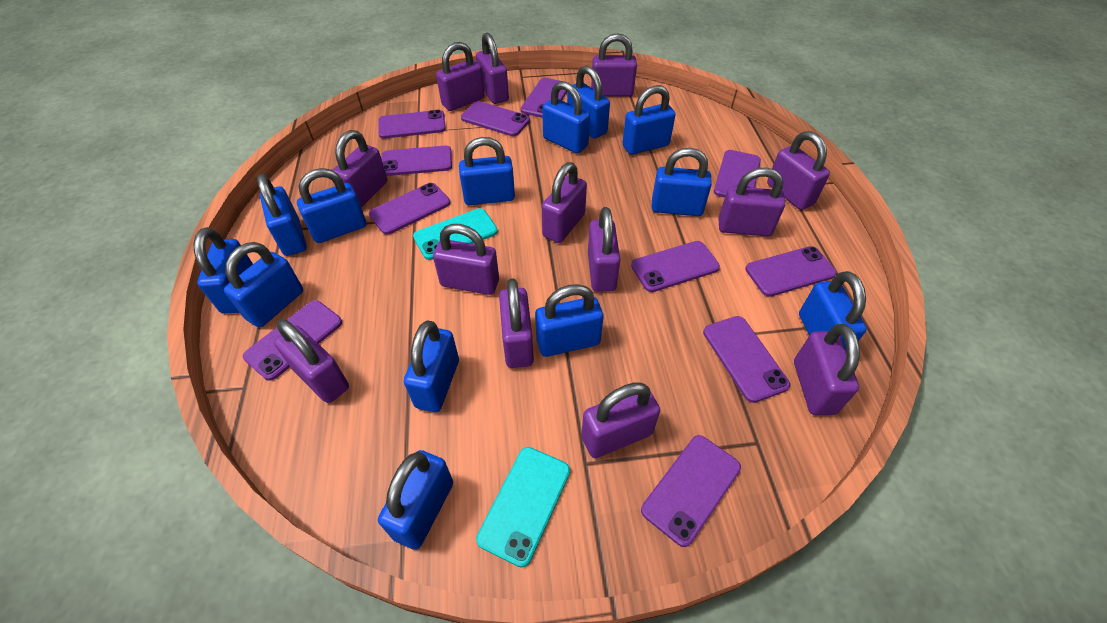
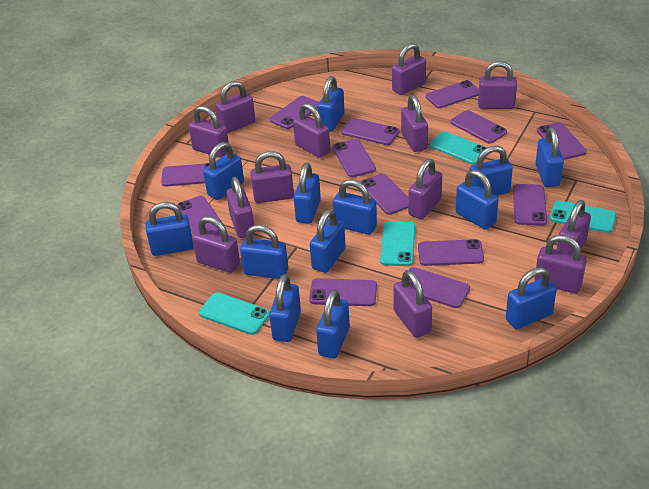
purple phone: [243,300,342,381] [369,183,450,235] [378,110,446,139] [381,146,452,176] [461,101,530,136] [521,78,567,118] [631,241,720,292] [641,435,741,547] [703,316,790,403] [714,150,761,198] [745,246,837,297] = 11 -> [161,163,209,187] [177,196,224,235] [270,96,319,129] [309,278,377,306] [333,139,376,177] [341,118,399,145] [361,173,408,215] [409,267,470,308] [418,239,484,266] [426,80,479,108] [450,110,507,143] [513,184,547,225] [537,122,587,160] = 13
turquoise phone: [413,208,498,260] [476,447,570,568] = 2 -> [199,292,270,335] [380,221,415,266] [429,131,486,164] [550,200,616,233] = 4

